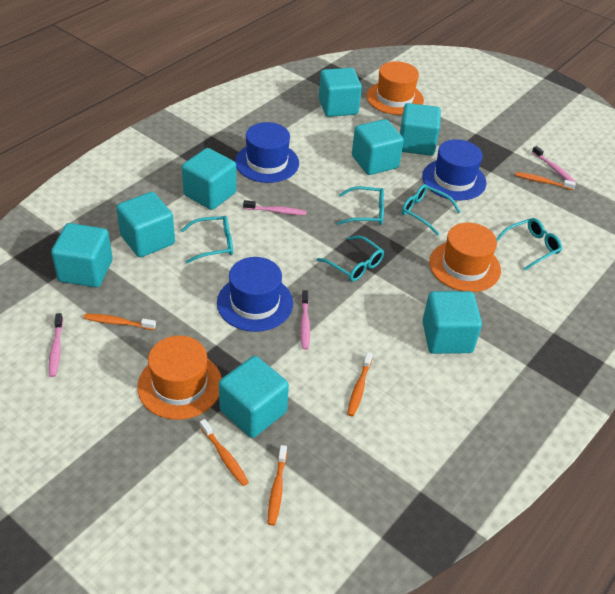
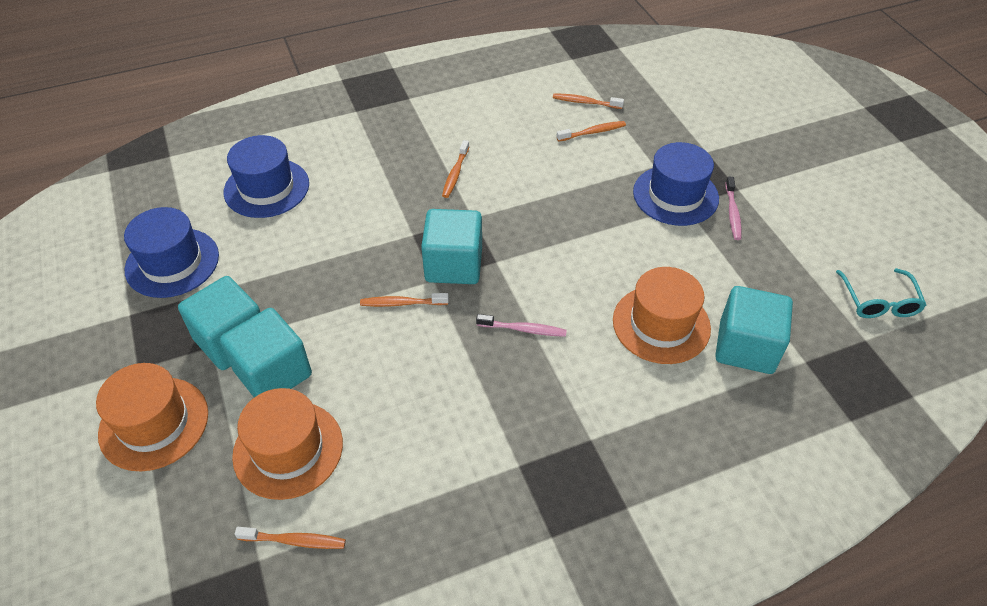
pink toothbrush: [49,313,63,377] [243,200,306,215] [300,290,310,350] [532,146,575,182] = 4 -> [476,314,567,337] [726,177,742,240] = 2
turquoise cube: [51,223,113,287] [116,192,175,258] [182,148,237,210] [219,356,289,438] [319,68,362,117] [352,119,404,175] [400,103,441,156] [422,291,482,354] = 8 -> [178,276,260,370] [220,308,312,397] [421,209,482,284] [715,286,793,374] = 4
turquoise glasses: [181,216,233,264] [317,236,384,281] [337,186,384,225] [402,184,461,236] [497,218,562,270] = 5 -> [836,268,926,318] = 1

